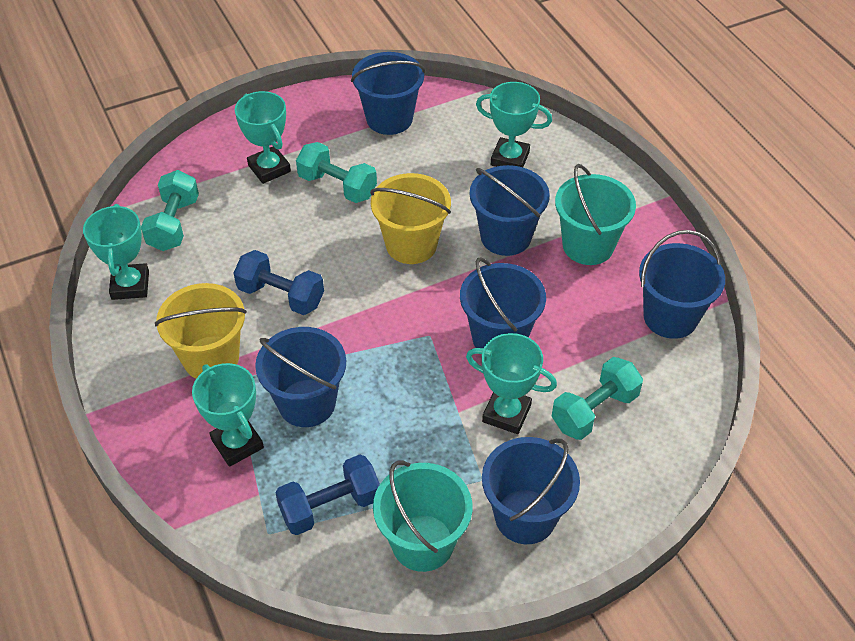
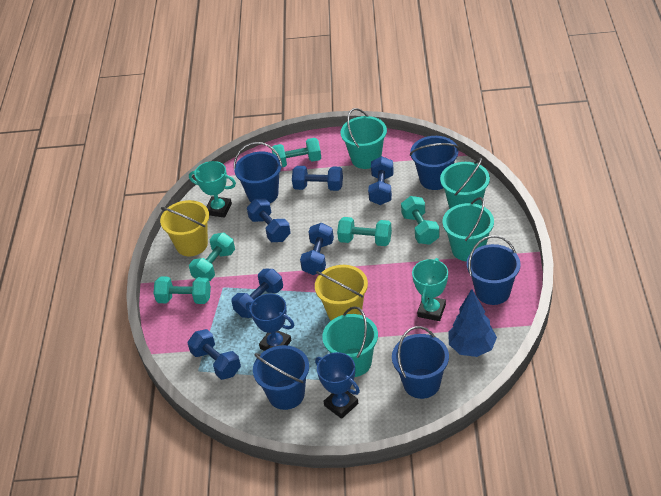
blue bucket: [255,327,346,427] [351,52,425,135] [460,257,546,348] [470,165,550,256] [482,437,580,544] [639,230,725,339] = 6 -> [234,142,283,203] [253,345,309,410] [392,326,449,399] [410,136,459,190] [467,235,521,305] = 5
blue dumbbell: [234,250,324,315] [275,454,380,535] = 2 -> [188,329,241,380] [231,269,283,318] [247,199,291,242] [292,166,343,191] [300,223,334,275] [368,156,394,205] = 6
blue tree: none = 0 -> [448,289,497,357] = 1
blue trophy: none = 0 -> [246,293,294,351] [315,352,360,419] = 2
turquoise bucket: [373,460,472,572] [555,164,636,265] = 2 -> [322,306,378,377] [341,108,387,169] [440,158,490,209] [443,197,494,261] = 4
turquoise dumbbell: [141,170,199,251] [296,142,377,203] [551,357,643,440] = 3 -> [153,277,211,304] [189,233,235,281] [272,138,321,168] [337,217,392,246] [401,196,440,245] = 5
turquoise trophy: [83,204,149,300] [192,363,264,467] [235,91,291,184] [466,333,557,434] [476,82,552,167] = 5 -> [189,161,236,218] [412,258,448,321] = 2

